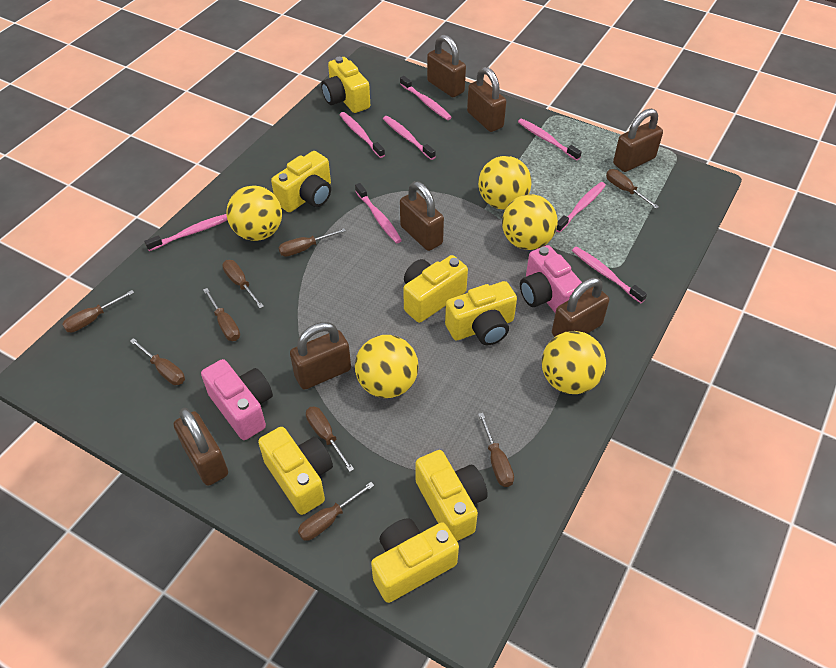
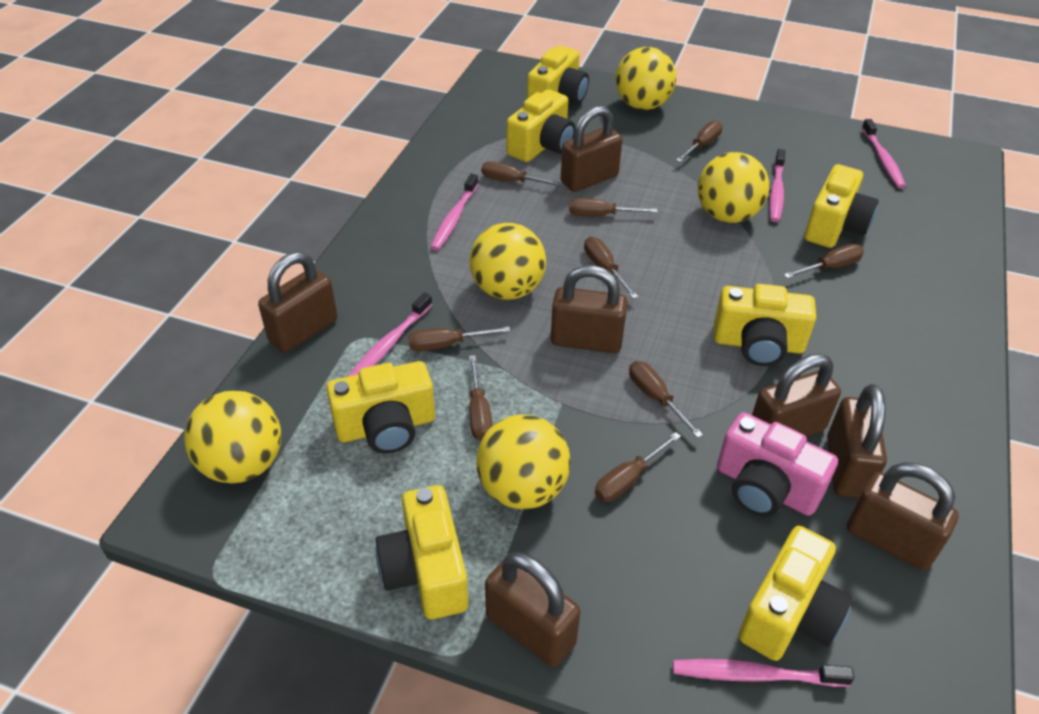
pink camera: [201,359,273,440] [520,245,582,313] = 2 -> [717,412,838,517] = 1
pink toothbrush: [144,214,227,251] [339,112,385,158] [355,183,402,243] [383,116,436,160] [400,76,452,120] [518,119,582,161] [556,182,606,232] [572,246,647,303] = 8 -> [347,292,433,377] [430,174,478,251] [673,659,854,687] [769,149,786,222] [862,119,906,188] = 5

